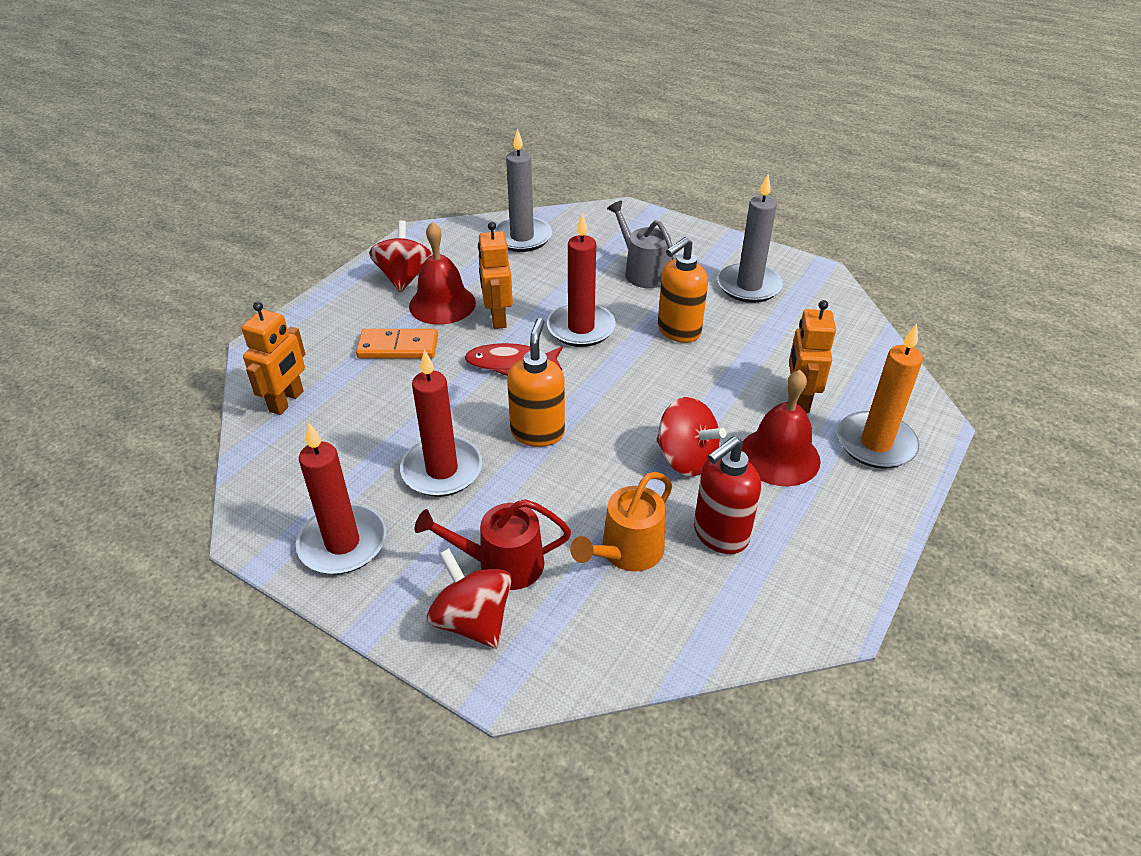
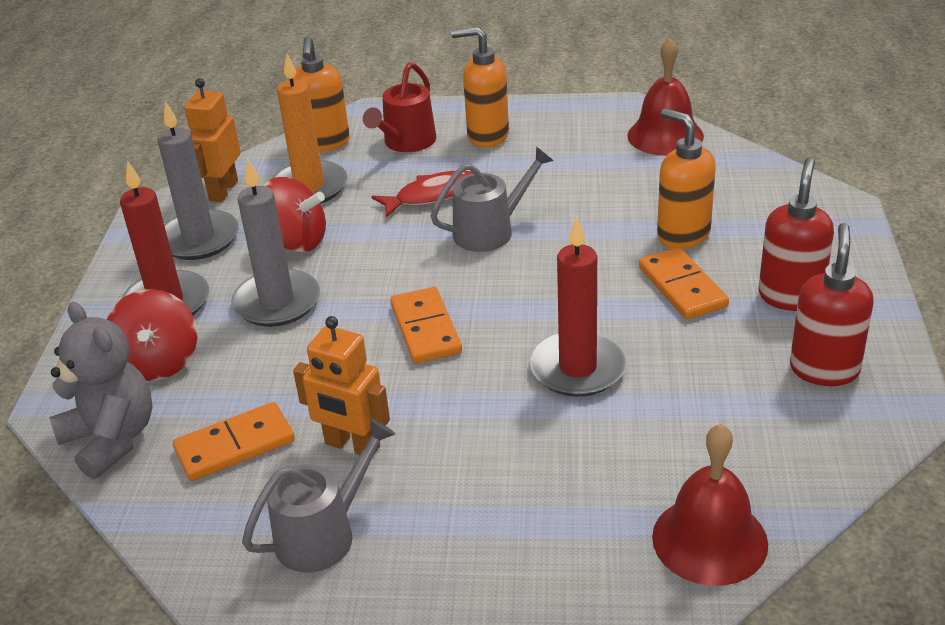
grey teddy bear: none = 0 -> [49,302,152,479] = 1
grey watering can: [607,201,677,288] = 1 -> [242,418,395,572] [431,146,554,252] = 2
orange domino: [356,329,438,359] = 1 -> [173,402,295,481] [390,287,462,363] [639,247,729,320] = 3
orange robot: [241,302,305,415] [478,222,513,329] [789,300,836,413] = 3 -> [184,78,241,202] [293,316,390,455] = 2
orange soap dispenser: [507,318,565,447] [658,237,708,343] = 2 -> [289,36,350,152] [451,27,509,148] [657,108,716,249] = 3
orange watering can: [570,472,672,572] = 1 -> none = 0
red candle: [296,422,386,574] [400,349,482,497] [547,213,616,347] = 3 -> [120,160,209,315] [529,217,627,397] = 2
red soap dispenser: [694,436,761,554] = 1 -> [759,158,834,311] [790,223,874,386] = 2
red spinning top: [369,220,432,292] [427,548,512,648] [656,397,726,476] = 3 -> [107,289,197,381] [264,177,326,252] = 2

